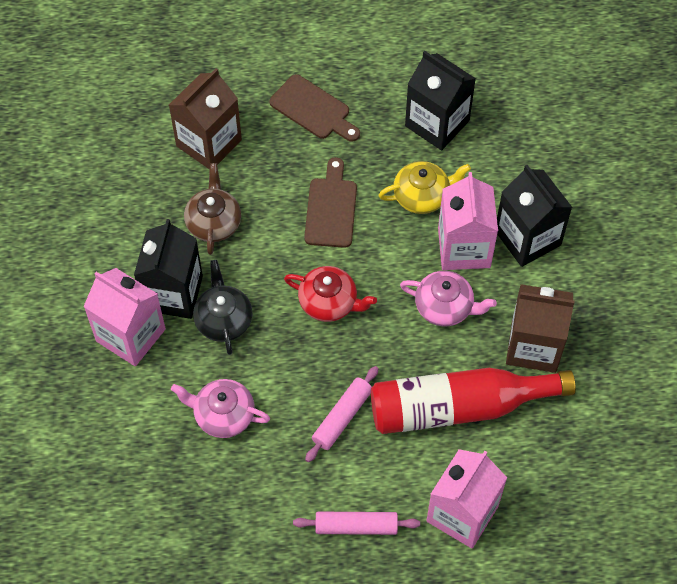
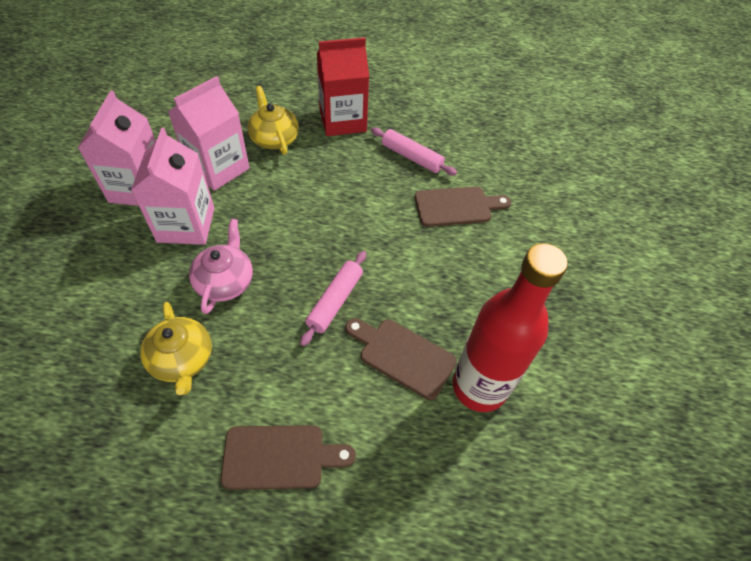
black carton: [134,219,203,319] [405,51,476,150] [497,165,572,267] = 3 -> none = 0
black teapot: [193,260,253,355] = 1 -> none = 0
brown carton: [169,68,242,170] [506,284,575,373] = 2 -> none = 0
brown cutting board: [269,74,360,142] [304,157,357,248] = 2 -> [221,425,356,490] [346,318,457,400] [415,186,511,227] = 3
brown teapot: [184,163,241,255] = 1 -> none = 0
pink teapot: [171,379,270,438] [400,271,497,326] = 2 -> [189,219,253,314] = 1
red carton: none = 0 -> [317,37,369,136] = 1
red teapot: [284,266,377,322] = 1 -> none = 0
yellow teapot: [378,161,471,214] = 1 -> [140,302,212,395] [247,86,299,155] = 2

